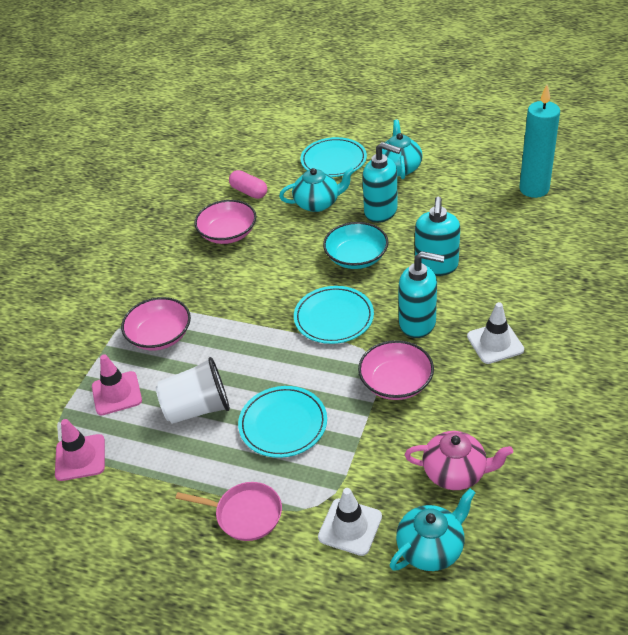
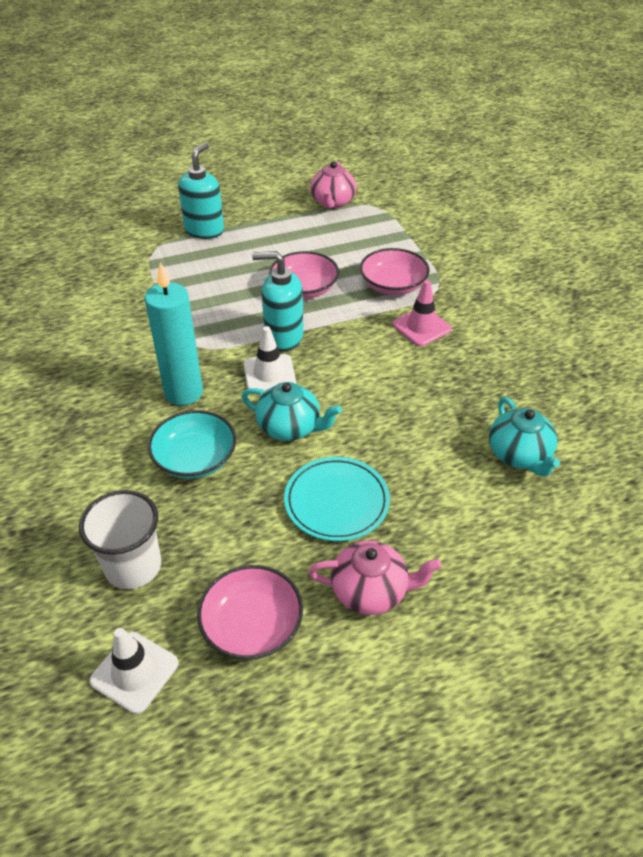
pink capsule: [229,170,267,199] = 1 -> none = 0
pink pan: [175,482,282,541] = 1 -> none = 0
pink teapot: [405,431,513,490] = 1 -> [309,540,442,615] [310,161,357,209] = 2
pink traffic cone: [55,419,105,481] [92,354,142,416] = 2 -> [392,280,452,346] = 1
turquoise plate: [238,386,327,458] [294,286,374,344] [300,137,367,177] = 3 -> [284,457,390,541] = 1
turquoise soap dispenser: [362,142,401,223] [398,251,445,338] [415,197,460,276] = 3 -> [178,142,224,239] [252,251,304,351] = 2
turquoise teapot: [279,167,354,212] [382,120,422,179] [390,488,475,571] = 3 -> [242,382,342,441] [489,397,560,476] = 2

